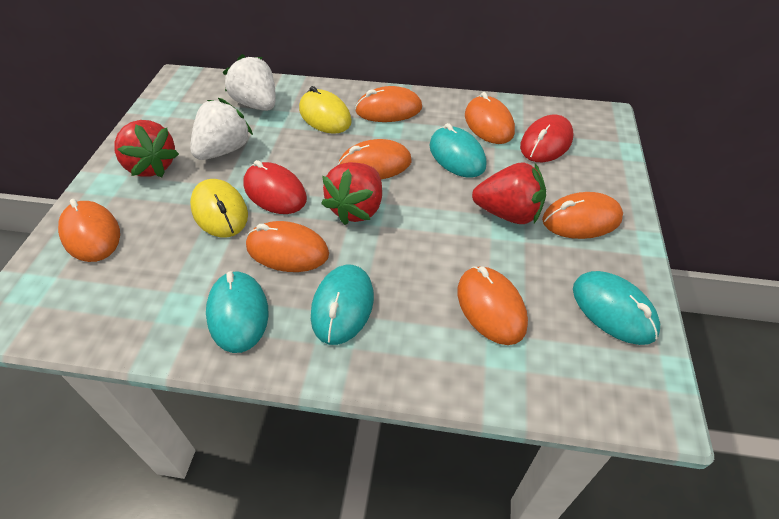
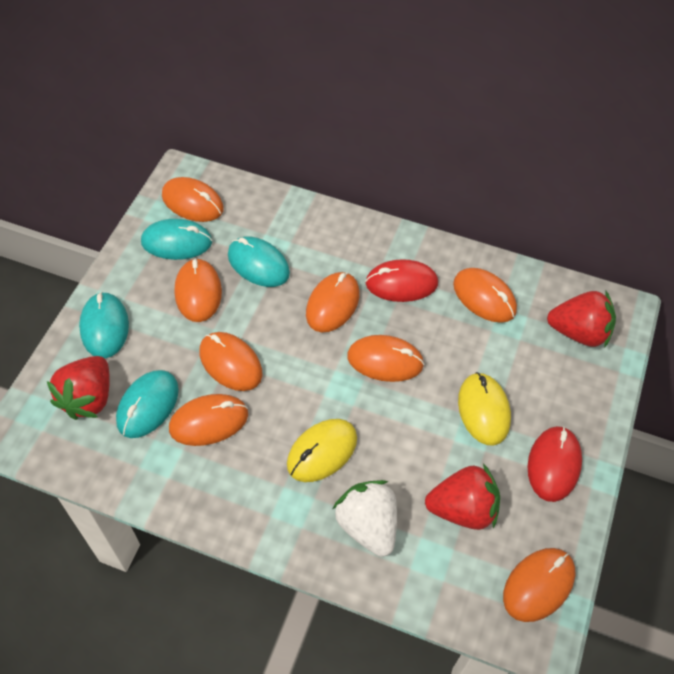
orange mouse: [58,199,120,262] [246,221,329,272] [338,139,412,179] [355,86,422,122] [458,266,528,345] [465,92,515,144] [542,192,623,239] = 7 -> [162,177,224,222] [169,394,248,446] [174,258,222,322] [200,332,263,391] [306,272,360,332] [347,335,424,382] [453,268,517,323] [503,548,575,622] = 8
white strawberry: [190,98,253,160] [223,54,276,111] = 2 -> [333,480,397,557] = 1

